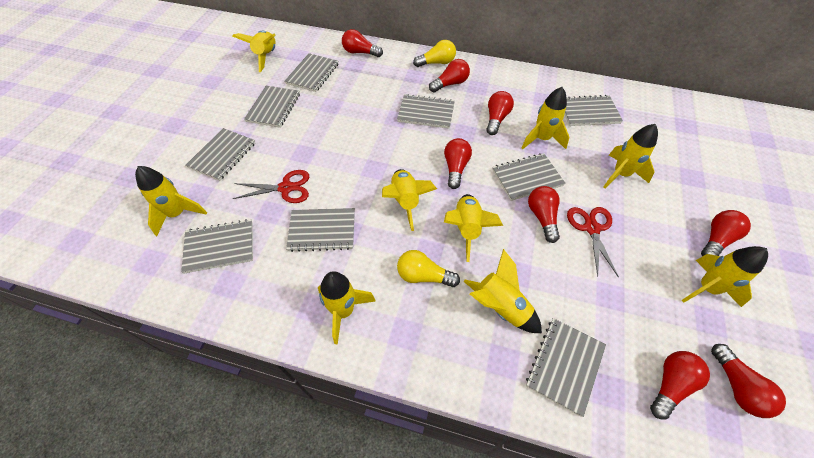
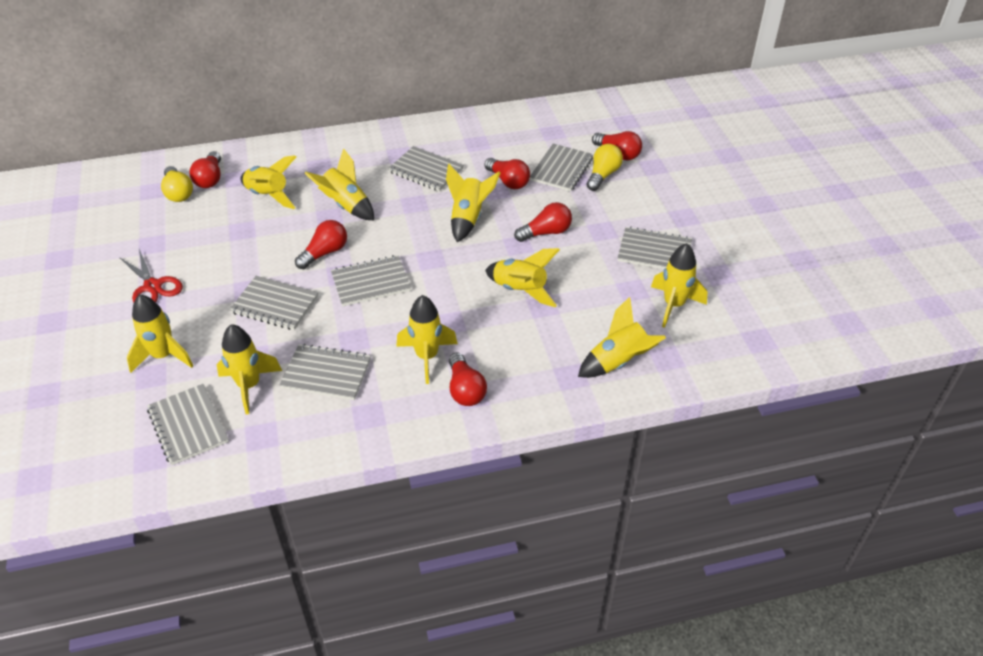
grey notebook: [181,219,253,273] [186,128,255,181] [244,86,300,128] [285,53,339,92] [286,208,355,252] [397,94,455,128] [492,153,566,201] [526,318,606,417] [565,95,623,126] = 9 -> [147,384,229,466] [229,276,319,330] [279,344,371,400] [331,255,411,307] [388,146,464,192] [530,144,593,192] [618,227,692,269] = 7
red light bulb: [342,29,383,57] [429,59,470,92] [444,138,472,189] [486,91,514,135] [528,186,560,243] [650,351,710,420] [701,210,751,256] [711,344,786,418] = 8 -> [189,151,221,188] [295,220,347,269] [449,353,487,406] [484,158,530,189] [514,202,572,242] [592,131,642,160] = 6
red scissors: [232,170,309,203] [567,207,619,278] = 2 -> [119,249,183,302] = 1

